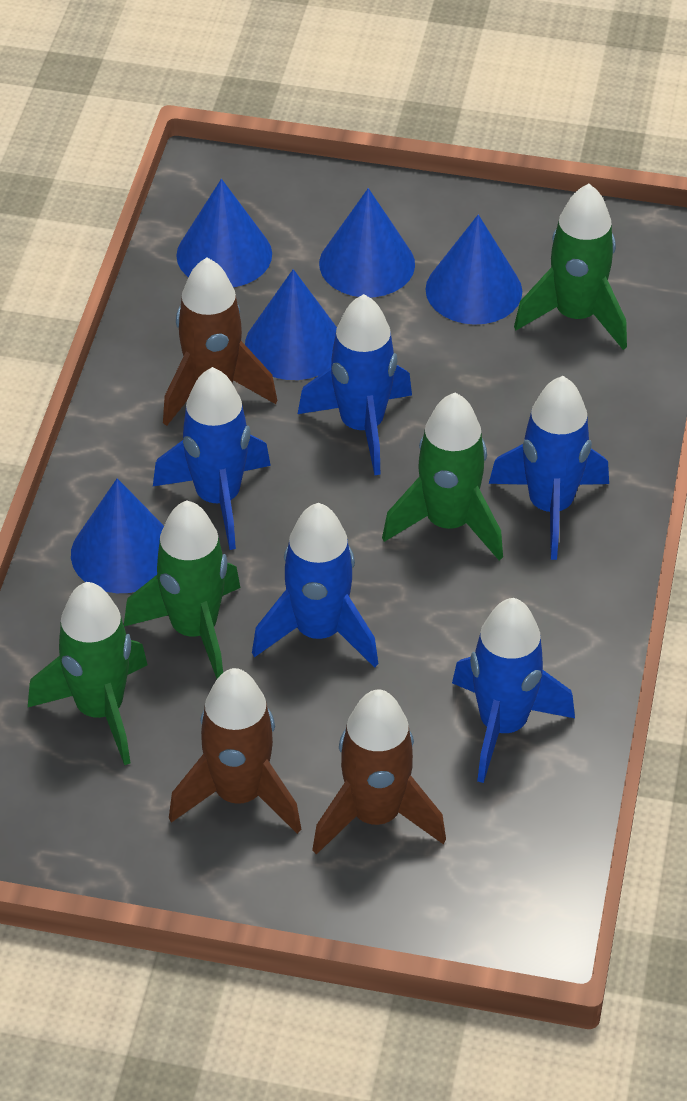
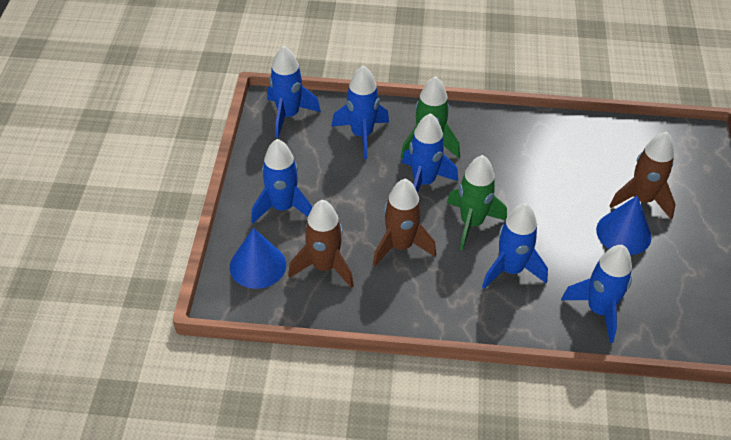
blue cone: [71,478,164,593] [176,179,272,287] [245,269,337,380] [319,188,415,297] [425,215,522,325] = 5 -> [230,228,286,289] [596,195,652,255] = 2
blue rocket: [153,367,271,550] [252,503,378,668] [298,294,412,475] [452,598,575,783] [489,376,609,560] = 5 -> [251,139,312,224] [267,46,321,138] [331,65,389,159] [402,113,458,194] [482,203,548,289] [561,245,632,343] = 6
green rocket: [28,582,148,765] [124,501,240,679] [382,393,503,561] [514,184,627,350] = 4 -> [400,76,460,159] [447,155,507,250] = 2

